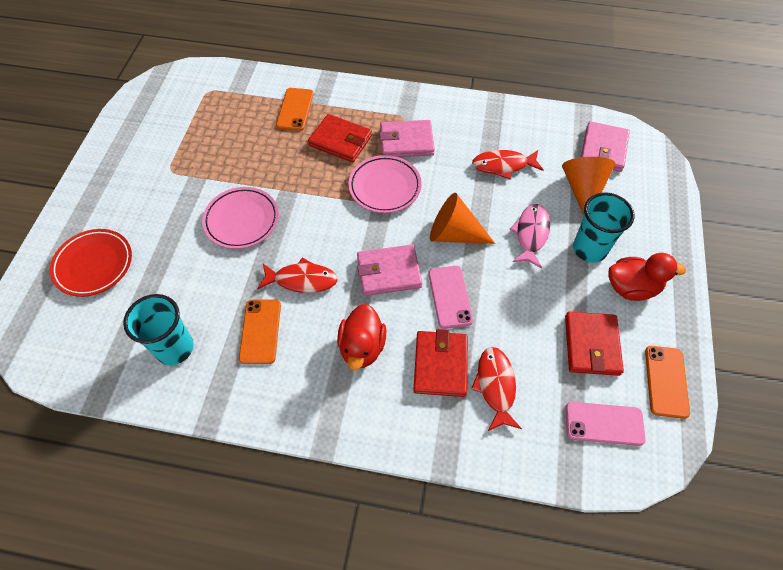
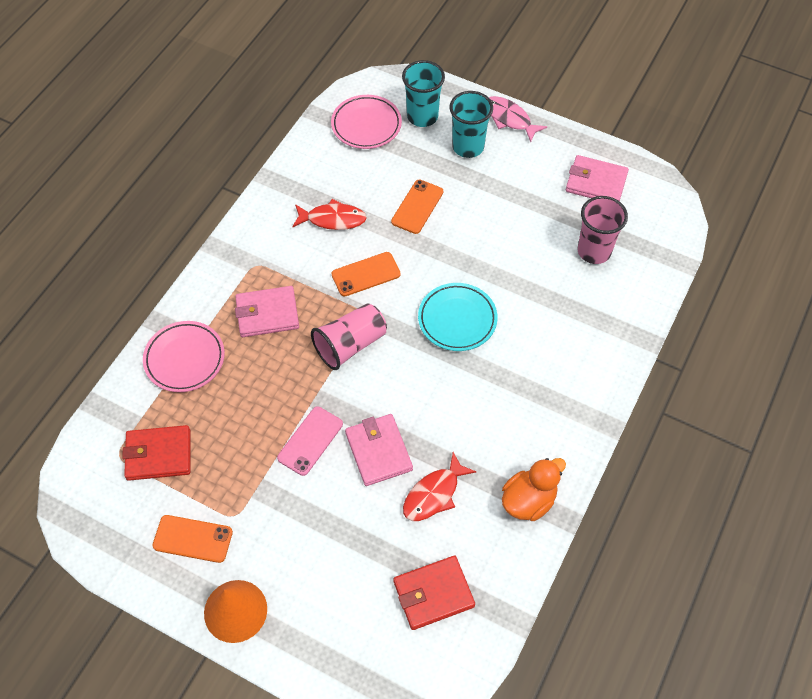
orange cone: [430,193,495,244] [562,157,616,215] = 2 -> [204,580,267,643] = 1
orange duck: none = 0 -> [502,458,566,521] = 1
pink cup: none = 0 -> [311,303,387,370] [578,196,628,264] = 2
pink phone: [428,266,473,329] [565,402,646,446] = 2 -> [277,406,343,476] = 1
red duck: [337,304,386,370] [608,253,686,301] = 2 -> none = 0
red fish: [257,257,338,293] [471,347,522,431] [472,150,543,179] = 3 -> [292,199,367,230] [403,452,476,521] = 2
red plate: [50,229,132,297] = 1 -> none = 0
red wallet: [308,114,372,162] [413,329,468,397] [565,312,624,376] = 3 -> [122,425,190,481] [393,556,475,630] = 2
turquoise plate: none = 0 -> [418,283,498,351] = 1

